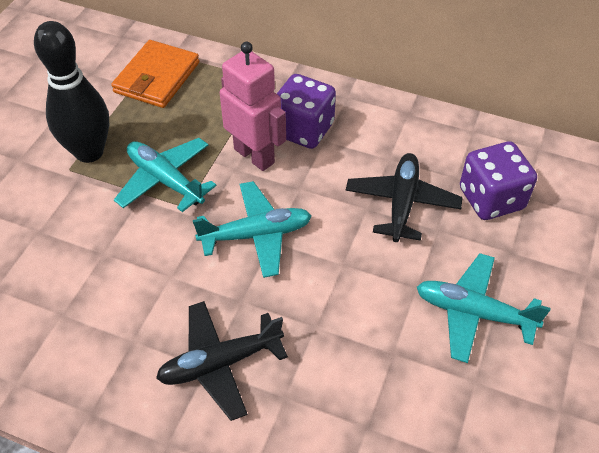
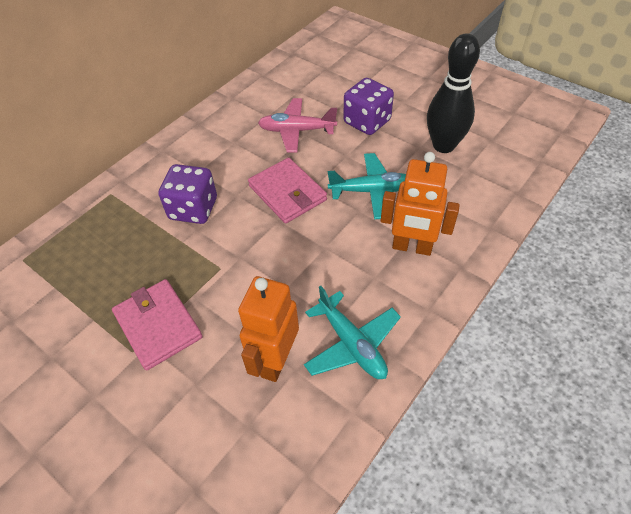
black plane: [156,301,288,421] [346,153,463,242] = 2 -> none = 0
orange robot: none = 0 -> [238,276,299,382] [381,152,460,256] = 2
orange wallet: [111,40,199,108] = 1 -> none = 0
pink plane: none = 0 -> [258,98,337,153] = 1
pink robot: [220,42,286,171] = 1 -> none = 0
pink wallet: none = 0 -> [112,279,203,371] [248,158,327,224] = 2
turquoise plane: [114,138,217,212] [193,181,311,278] [417,253,551,363] = 3 -> [304,286,401,379] [328,153,406,219] = 2

